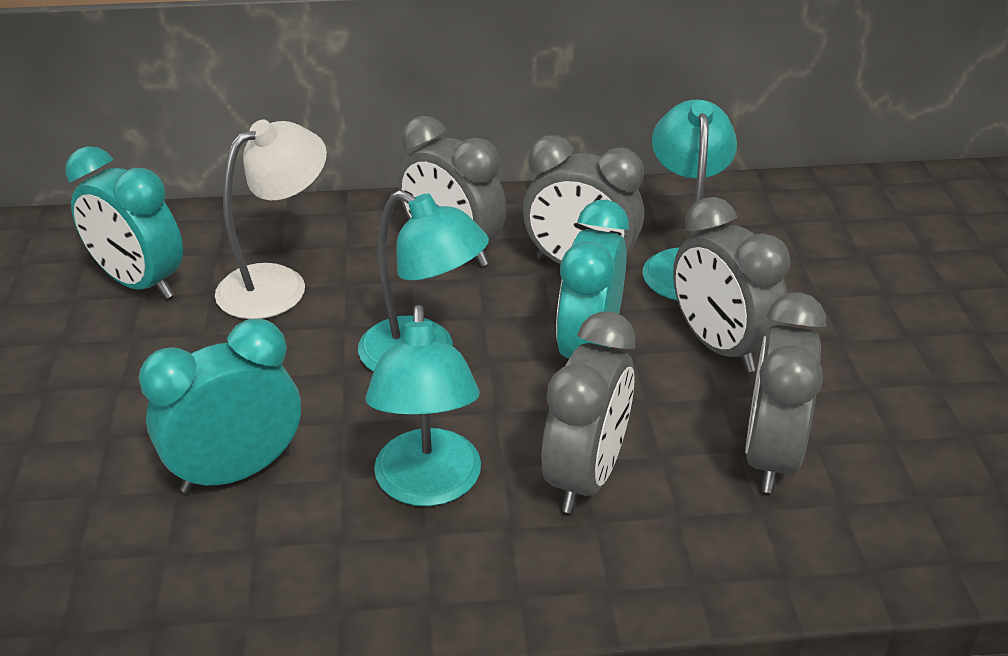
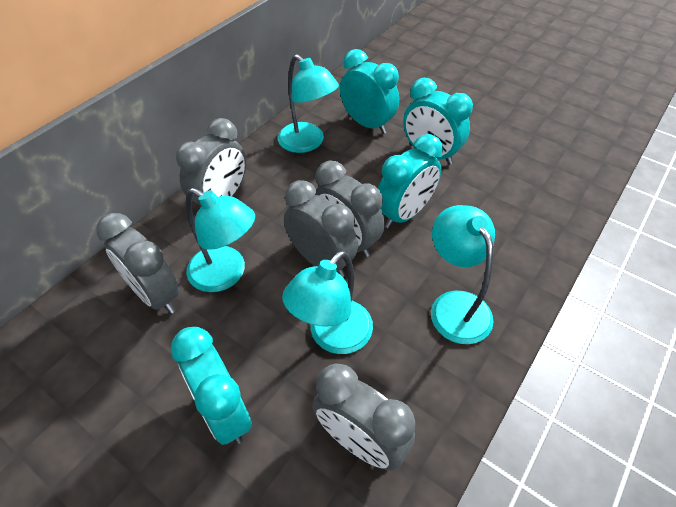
turquoise clock: [65,146,183,299] [139,319,301,494] [556,200,629,358] = 3 -> [171,327,252,445] [340,49,399,134] [378,134,443,229] [403,78,473,165] = 4
turquoise lamp: [358,190,489,372] [366,305,481,506] [642,99,737,301] = 3 -> [186,188,255,292] [278,54,339,153] [282,251,373,354] [431,205,495,344] = 4
white lamp: [215,119,327,319] = 1 -> none = 0

